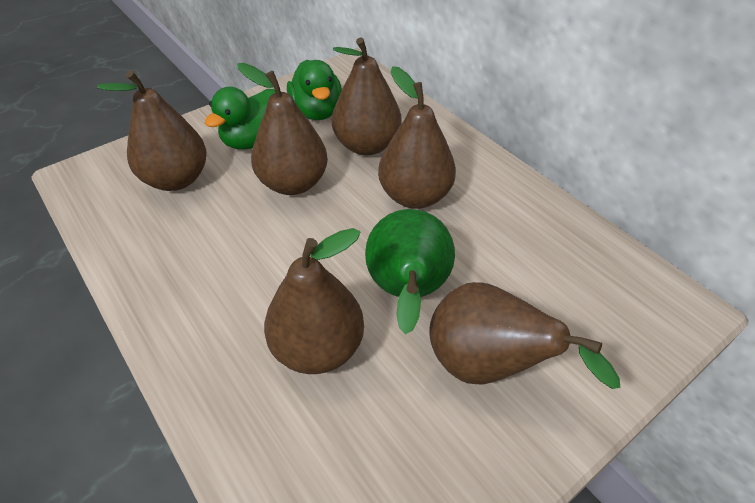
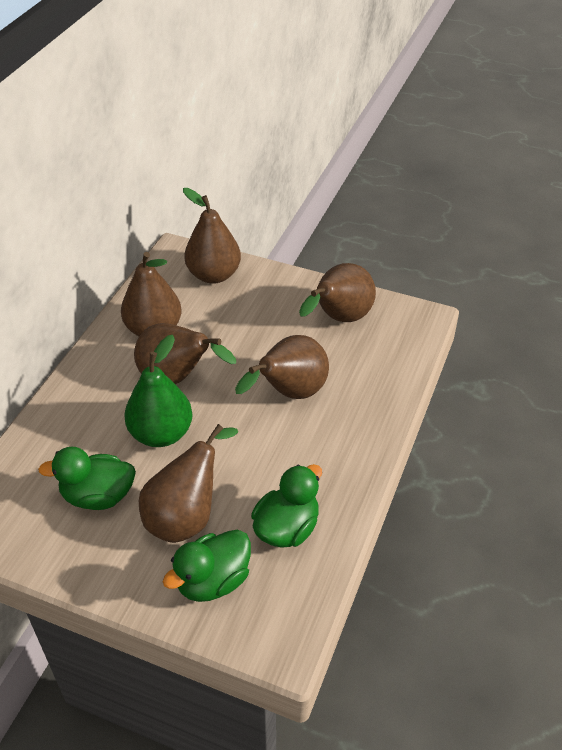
green duck: [205,87,275,150] [287,60,342,120] = 2 -> [38,446,136,510] [163,530,251,602] [251,464,322,548] = 3

